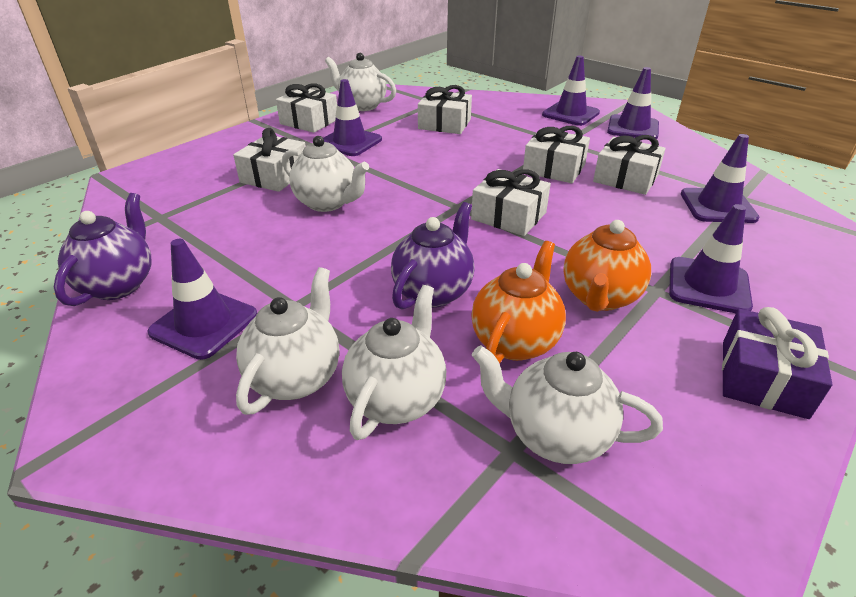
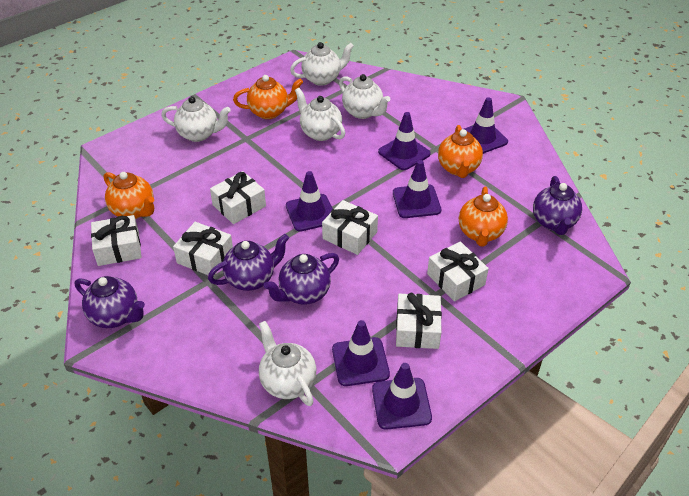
orange teapot: [472,241,566,364] [563,220,651,312] = 2 -> [104,172,154,219] [233,75,303,119] [438,125,483,178] [459,187,508,247] = 4
purple gift: [722,307,833,419] = 1 -> none = 0
purple teapot: [54,193,151,306] [391,202,475,310] = 2 -> [75,276,145,328] [208,234,289,291] [264,253,339,305] [533,176,582,235] = 4

